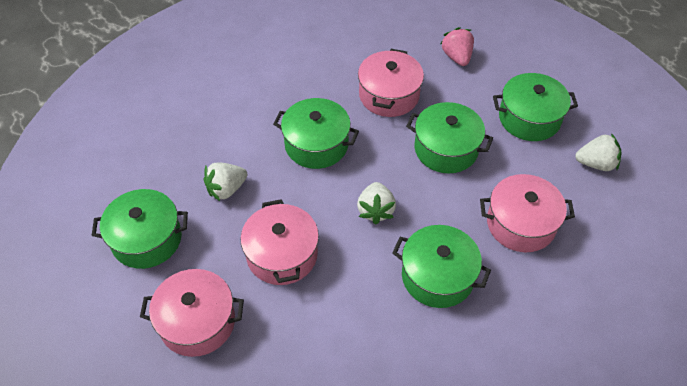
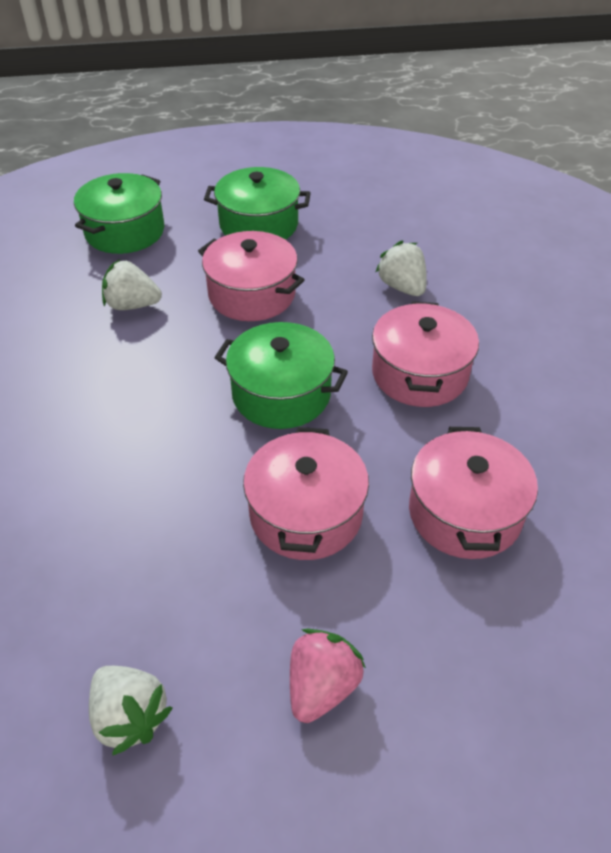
green pot: [92,189,188,269] [273,98,359,169] [392,225,491,308] [406,102,493,173] [493,73,578,141] = 5 -> [74,173,164,254] [204,167,311,240] [214,322,348,429] = 3

